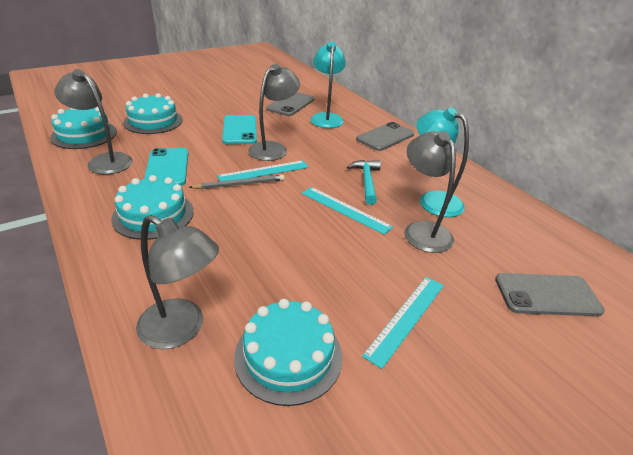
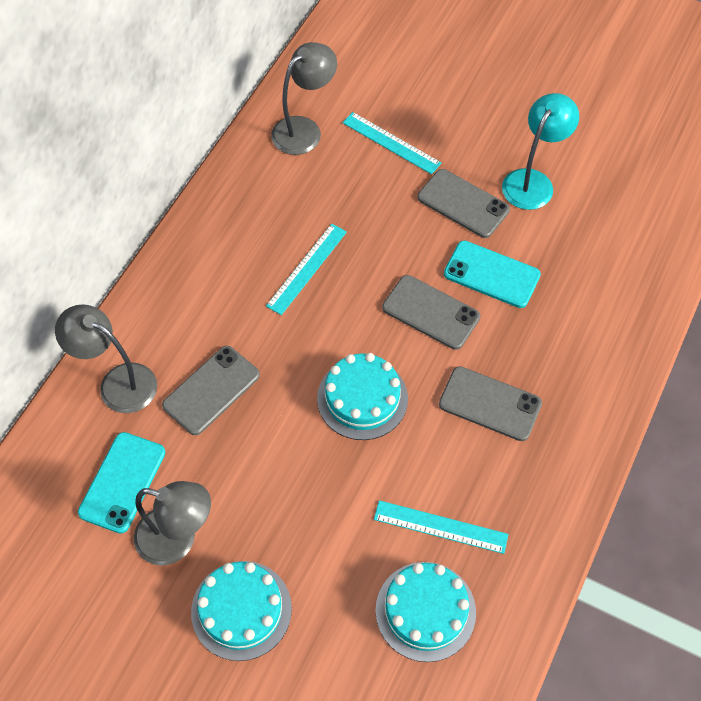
grey lamp: [54,69,133,174] [136,215,219,349] [248,64,300,161] [404,131,456,253] = 4 -> [55,304,157,413] [134,481,211,565] [271,42,337,155] = 3
grey pencil: [188,175,285,189] = 1 -> none = 0
grey phone: [266,92,314,116] [356,122,415,151] [495,273,605,316] = 3 -> [162,346,260,435] [382,275,480,350] [418,169,510,238] [439,366,542,441] = 4
turquoise cake: [50,107,117,149] [111,175,194,240] [123,93,183,134] [234,299,342,406] = 4 -> [191,561,292,661] [317,353,408,440] [375,562,476,662] = 3
turquoise hammer: [347,160,381,205] = 1 -> none = 0
turquoise lamp: [310,42,346,128] [416,107,469,217] = 2 -> [502,93,579,210] = 1

